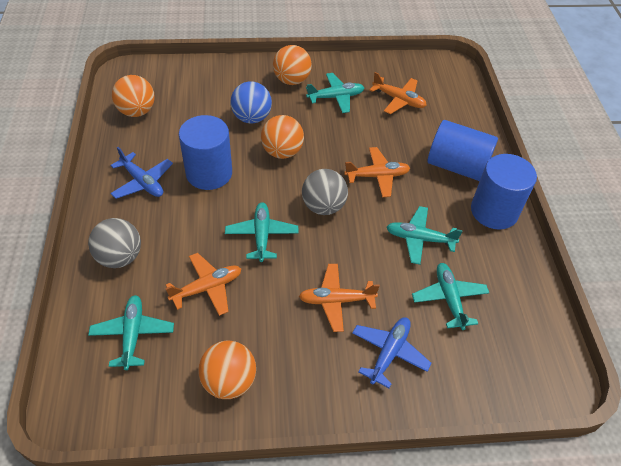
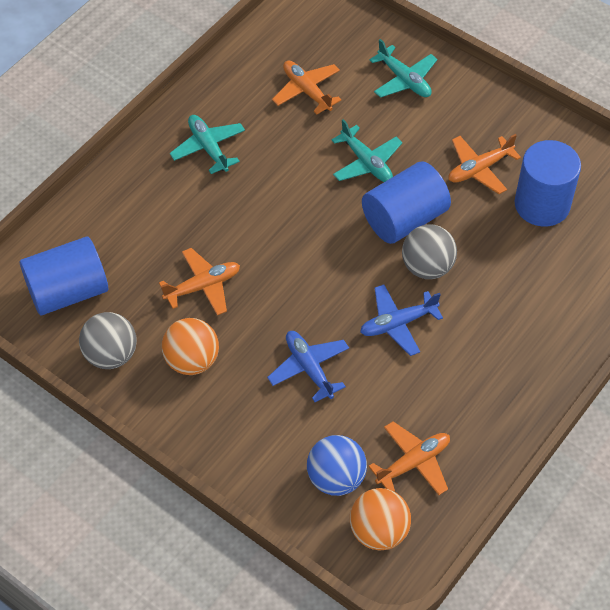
orange ball: [112,75,155,117] [198,340,256,399] [261,115,304,159] [273,45,311,85] = 4 -> [162,318,219,375] [350,488,411,550] = 2
turquoise plane: [88,295,174,370] [225,203,299,262] [306,73,364,113] [386,206,463,265] [412,263,489,330] = 5 -> [170,115,245,174] [332,119,402,182] [369,39,437,98] = 3

